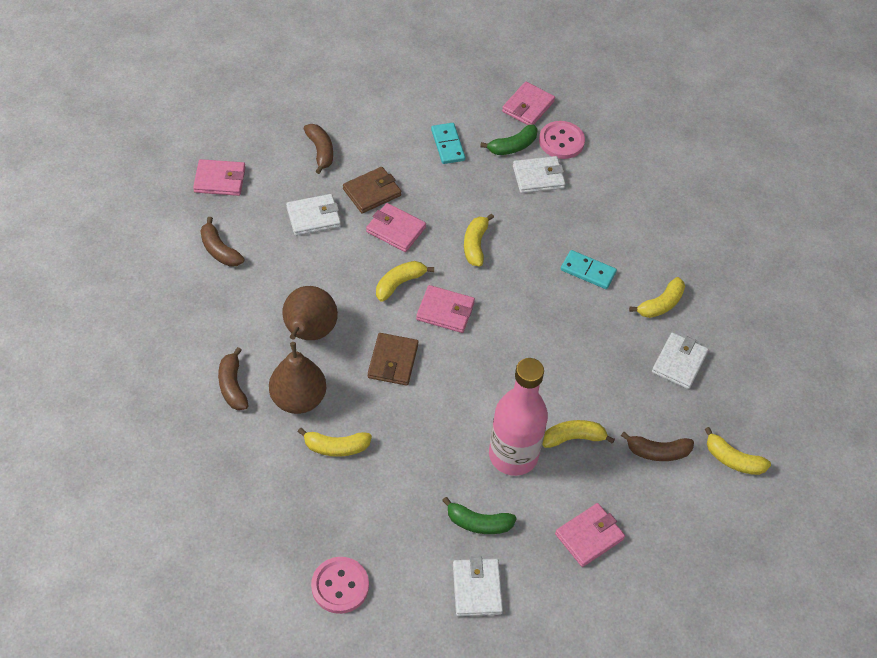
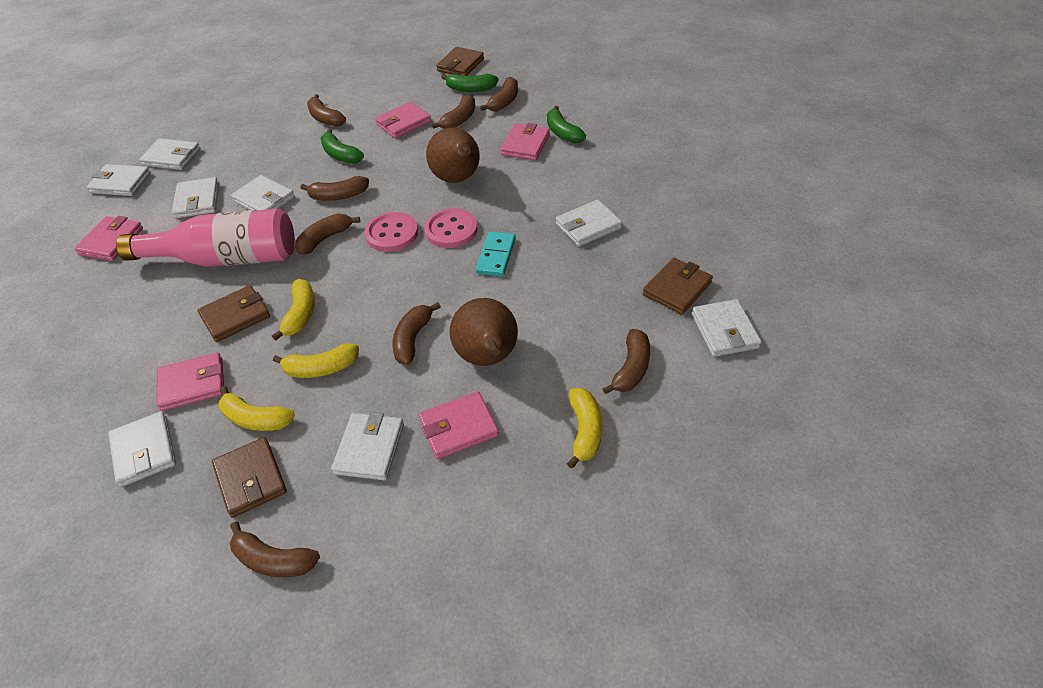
brown banana: [200,217,245,267] [218,347,249,410] [304,124,333,174] [621,432,694,461] = 4 -> [230,522,320,577] [295,213,360,255] [300,176,369,201] [307,94,346,126] [392,302,441,365] [432,94,475,129] [480,77,518,111] [603,329,650,394] = 8
brown wallet: [343,167,401,213] [368,333,418,386] = 2 -> [197,285,270,342] [212,437,287,518] [436,47,484,76] [643,258,713,315] = 4
green banana: [442,497,517,534] [480,124,538,155] = 2 -> [320,129,364,163] [441,74,498,92] [547,106,586,143] = 3
turquoise domino: [431,123,465,164] [561,250,617,289] = 2 -> [476,231,516,276] = 1
white wallet: [286,194,341,236] [453,557,503,616] [513,156,566,193] [652,332,709,389] = 4 -> [87,164,151,196] [108,411,176,487] [139,138,200,170] [172,177,219,218] [231,175,295,210] [331,412,404,481] [556,200,622,247] [692,299,762,357] = 8
yellow banana: [298,428,372,457] [376,261,434,301] [464,214,494,267] [542,420,615,448] [629,277,685,318] [704,427,771,475] = 6 -> [219,386,295,431] [272,279,315,341] [273,343,359,378] [567,388,602,469] = 4

